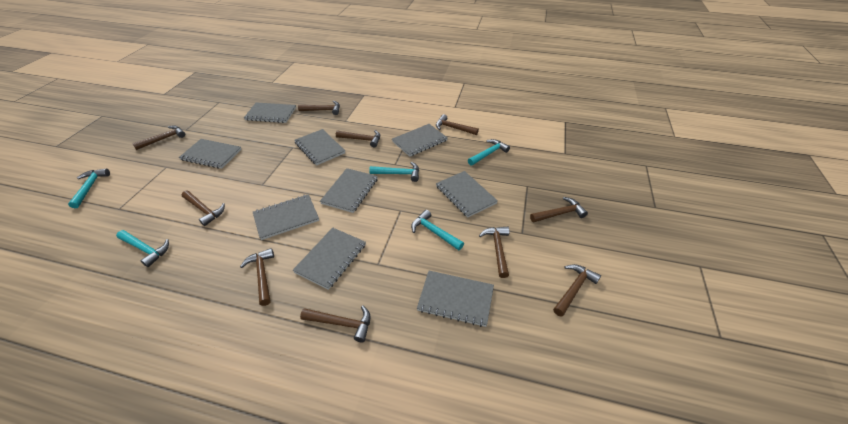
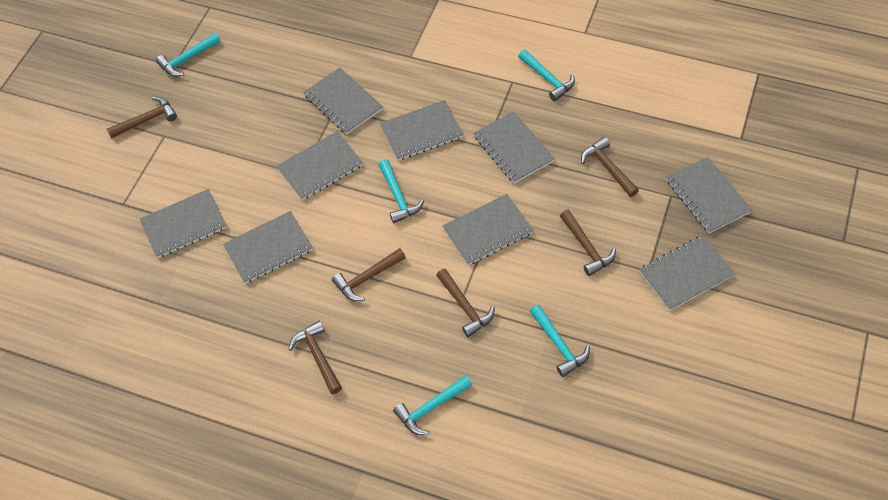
brown hammer: [132,125,185,150] [181,191,225,226] [240,248,274,306] [298,101,340,115] [300,306,371,342] [336,130,380,147] [436,114,479,135] [479,227,509,278] [530,197,588,222] [553,264,601,317] = 10 -> [107,97,177,139] [288,321,342,394] [332,248,406,301] [436,269,494,337] [560,210,616,276] [581,137,639,197] = 6

